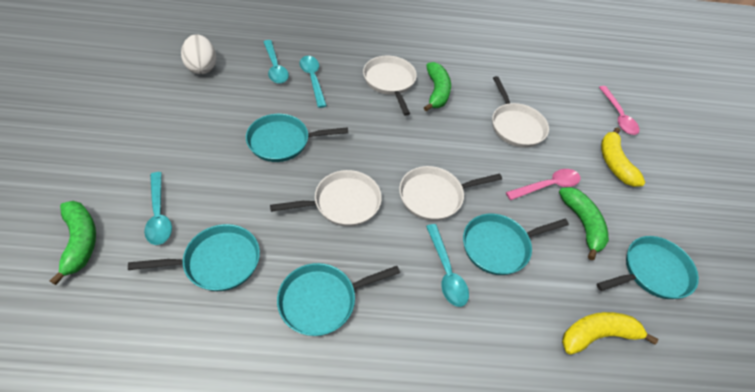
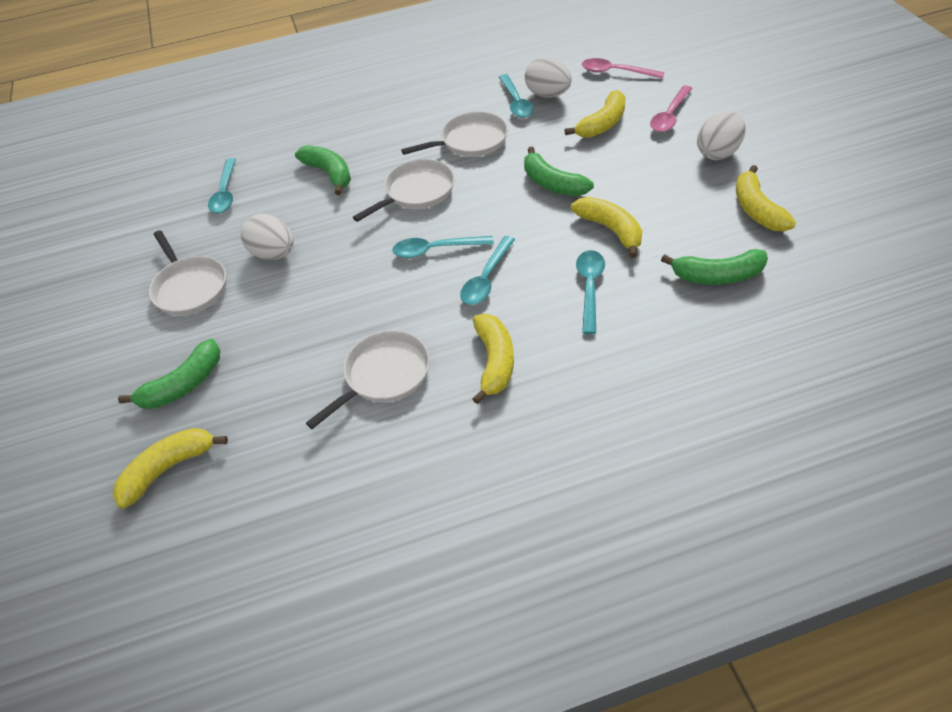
green banana: [50,201,96,285] [424,62,451,111] [559,187,609,260] = 3 -> [118,339,220,409] [295,145,351,195] [524,147,594,196] [661,249,768,285] = 4
turquoise pan: [128,224,260,291] [246,114,348,162] [277,263,400,336] [463,214,569,275] [597,236,699,299] = 5 -> none = 0
turquoise spoon: [144,172,172,245] [264,40,289,84] [299,56,327,108] [426,224,469,307] = 4 -> [208,158,236,213] [392,236,494,258] [460,236,515,305] [499,74,534,118] [576,250,605,334] = 5
white egg: [181,34,216,74] = 1 -> [241,214,293,260] [525,57,572,97] [697,112,746,160] = 3
yellow banana: [562,312,658,355] [601,127,645,187] = 2 -> [113,428,228,508] [472,314,514,404] [565,90,625,138] [571,197,642,258] [736,165,796,232] = 5

